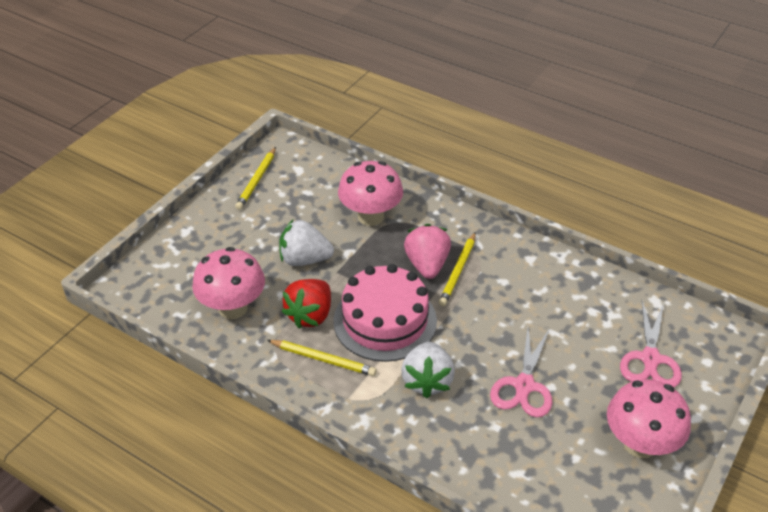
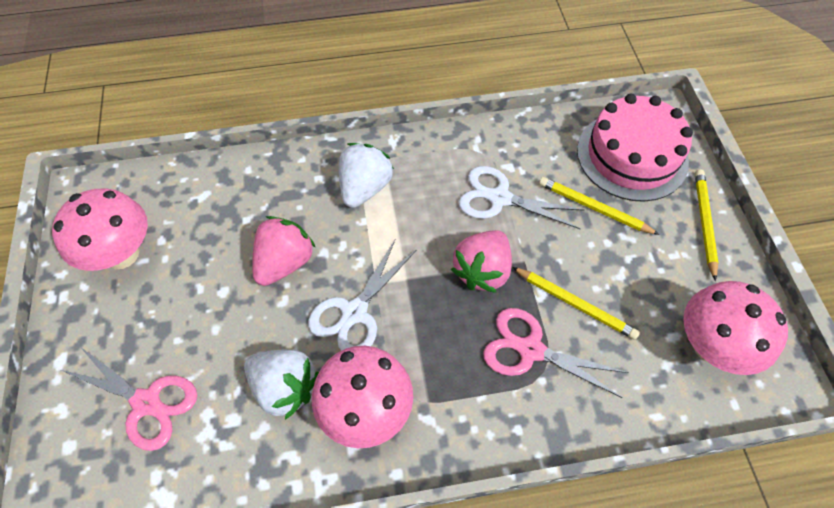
pink strawberry: [404,224,451,279] = 1 -> [252,216,315,286] [451,230,512,293] = 2
red strawberry: [281,279,331,328] = 1 -> none = 0
white scissors: none = 0 -> [308,240,416,351] [459,166,585,229] = 2

